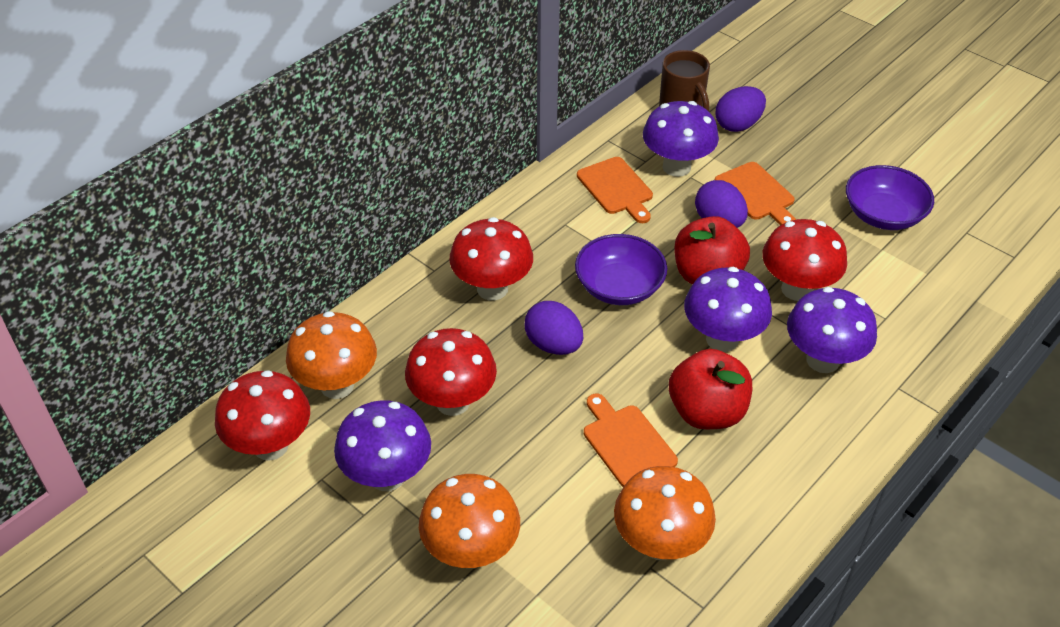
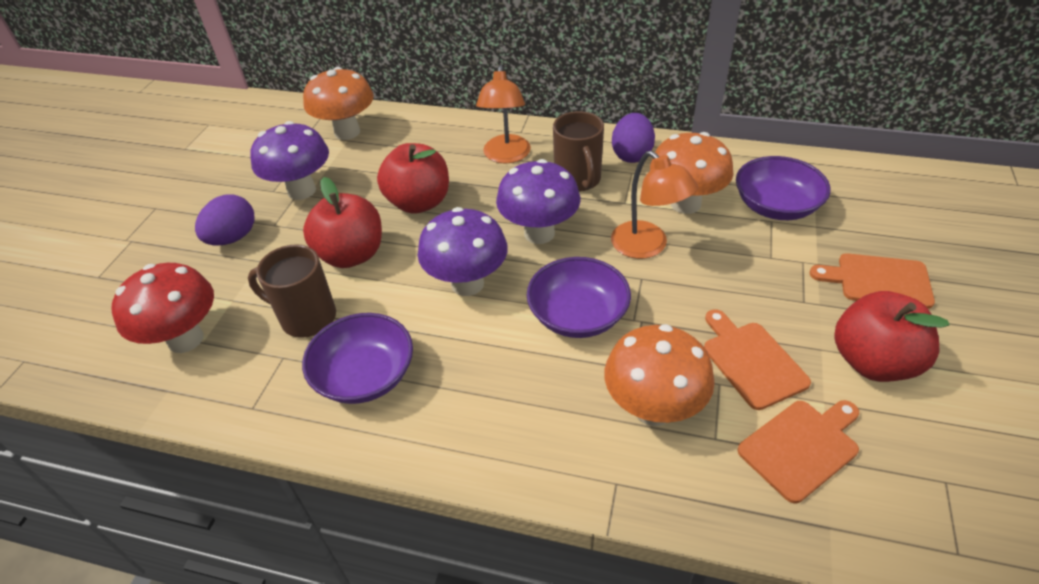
brown mug: [659,50,710,111] = 1 -> [248,244,336,338] [553,111,604,192] = 2
orange lamp: none = 0 -> [476,65,531,164] [611,151,698,259] = 2
purple bowl: [575,234,667,305] [846,165,934,230] = 2 -> [302,313,413,404] [527,257,631,338] [736,156,830,220] = 3
purple egg: [525,301,583,355] [695,180,748,228] [715,86,766,132] = 3 -> [195,194,255,245] [612,113,655,163] = 2
purple mushroom: [334,400,431,491] [643,101,719,177] [684,267,772,352] [787,287,877,373] = 4 -> [250,121,329,200] [418,207,508,296] [496,159,580,244] = 3
red apple: [669,349,752,429] [674,216,750,285] = 2 -> [303,177,382,268] [377,143,449,214] [834,291,949,382] = 3
red mushroom: [215,370,310,461] [405,328,497,416] [449,217,533,301] [762,219,847,301] = 4 -> [111,263,214,353] = 1

